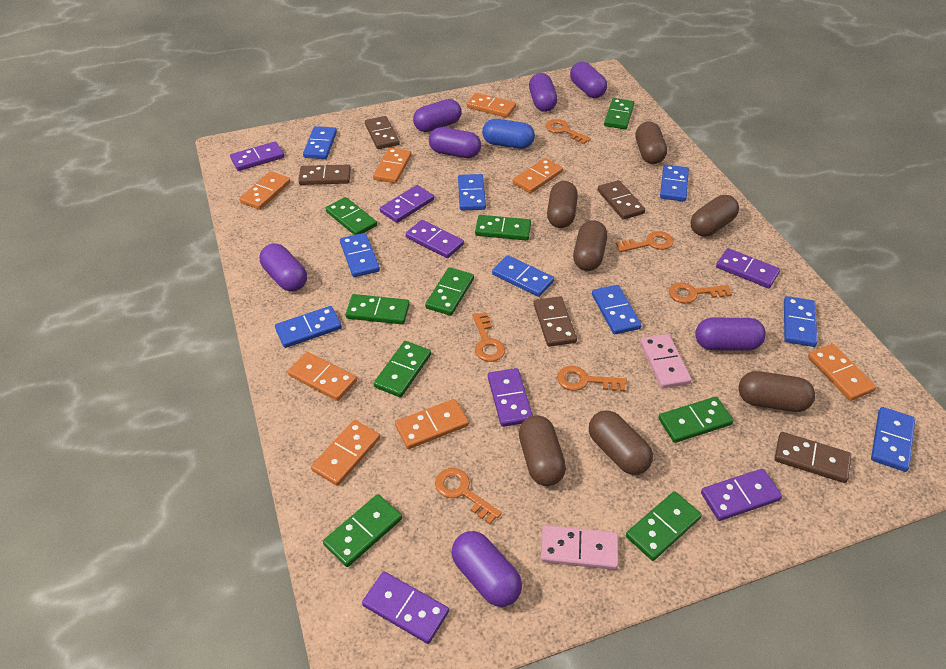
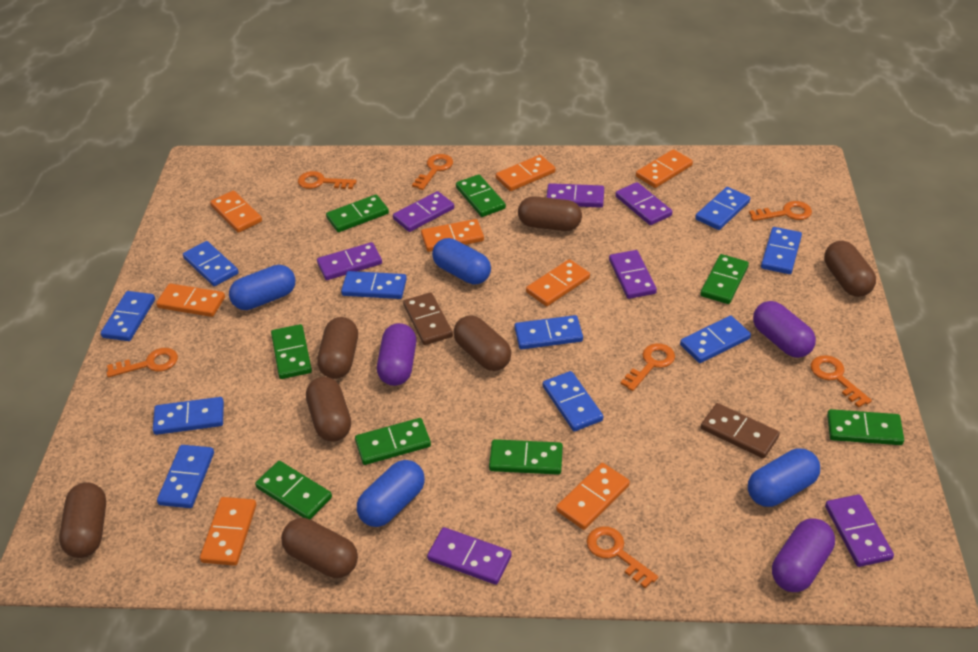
blue capsule: [482,119,535,149] = 1 -> [229,265,295,310] [357,460,425,527] [432,238,491,285] [748,449,820,507] = 4
blue domino: [275,306,342,348] [303,126,337,159] [340,233,380,277] [458,174,486,210] [492,255,554,297] [592,285,641,334] [660,164,689,202] [784,296,817,347] [871,407,915,472] = 9 -> [100,291,155,341] [153,397,224,435] [157,445,214,508] [183,241,239,286] [341,271,407,299] [514,315,583,349] [543,371,603,431] [680,316,751,363] [695,187,750,230] [761,227,802,274] = 10
brown domino: [298,164,351,185] [365,116,400,149] [534,296,577,347] [598,180,645,220] [775,432,851,483] = 5 -> [403,292,453,345] [701,403,780,458] = 2
green domino: [323,494,402,567] [325,197,377,235] [346,294,410,324] [374,341,431,397] [425,267,474,316] [475,215,531,241] [604,98,634,129] [626,491,702,561] [659,397,734,443] = 9 -> [255,461,332,519] [271,324,312,379] [326,195,389,232] [355,418,431,465] [456,174,506,217] [489,439,563,475] [700,254,749,304] [827,409,904,445] = 8
orange key: [435,468,502,525] [472,312,505,362] [546,119,591,144] [557,366,627,391] [616,231,673,252] [669,282,732,303] = 6 -> [107,348,178,378] [298,171,357,189] [412,154,453,190] [587,526,658,588] [621,343,675,391] [749,201,812,221] [811,355,872,408] = 7
pink domino: [541,525,618,570] [640,334,692,388] = 2 -> none = 0
purple capsule: [259,244,307,292] [413,99,462,132] [429,127,481,158] [452,531,522,607] [529,73,557,112] [570,62,607,98] [695,318,766,351] = 7 -> [377,323,416,386] [753,301,816,358] [772,518,835,592] = 3

